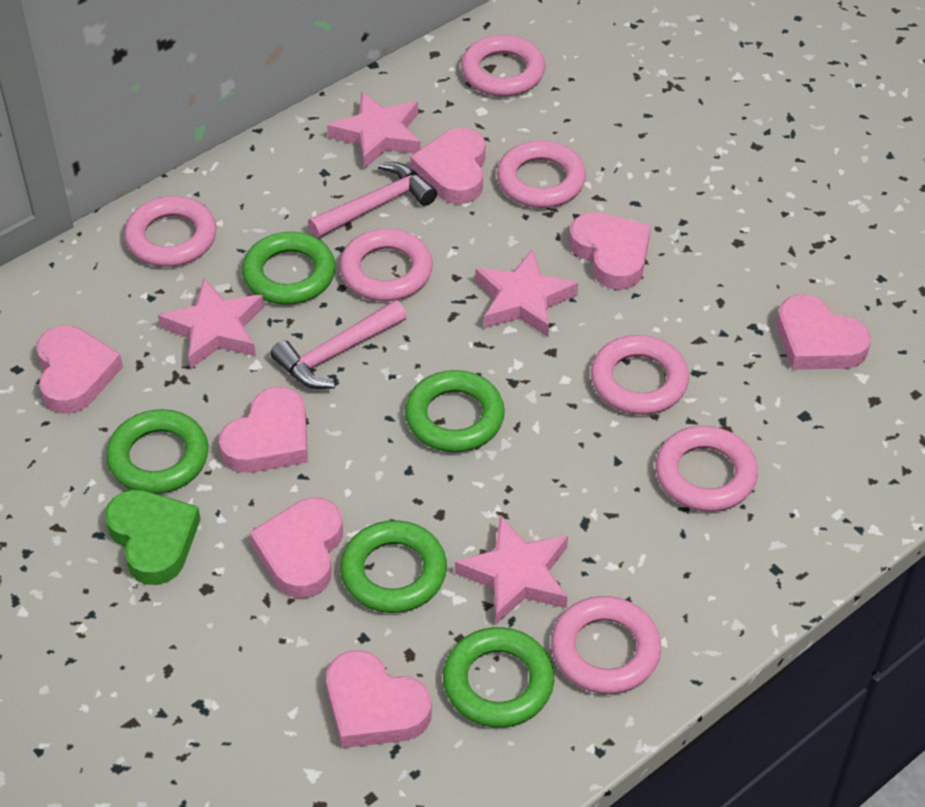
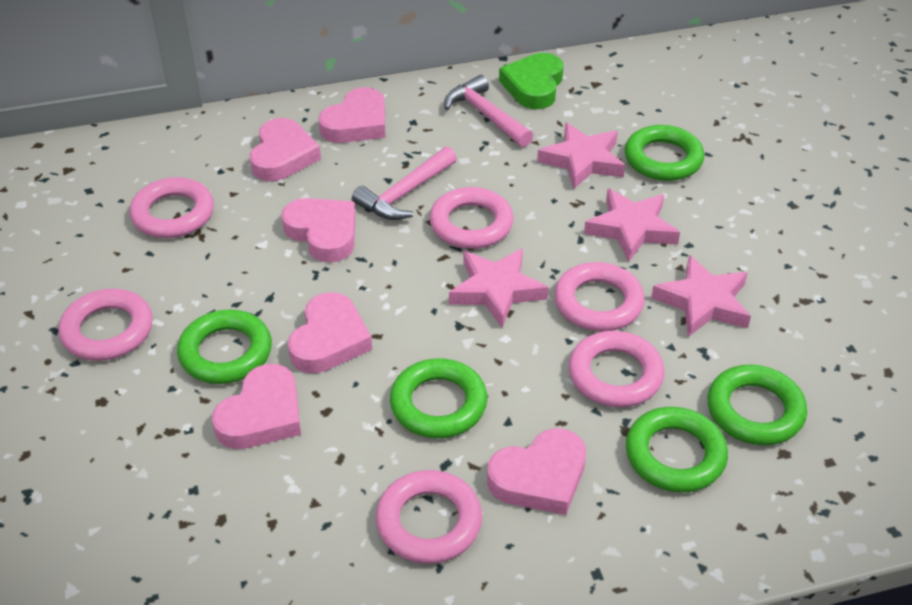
pink heart: [36,325,123,414] [219,387,308,473] [249,498,343,598] [326,650,432,748] [410,128,486,204] [569,212,651,290] [777,294,871,370] = 7 -> [212,364,301,449] [250,118,321,181] [282,198,356,263] [288,292,372,373] [318,87,385,143] [487,428,586,515] = 6
pink ring: [124,196,217,267] [340,229,433,301] [461,35,545,97] [497,140,586,208] [551,596,661,694] [591,335,689,415] [655,426,758,512] = 7 -> [58,289,153,361] [130,177,214,238] [376,470,482,564] [430,187,514,249] [554,262,645,331] [569,331,664,407] = 6

